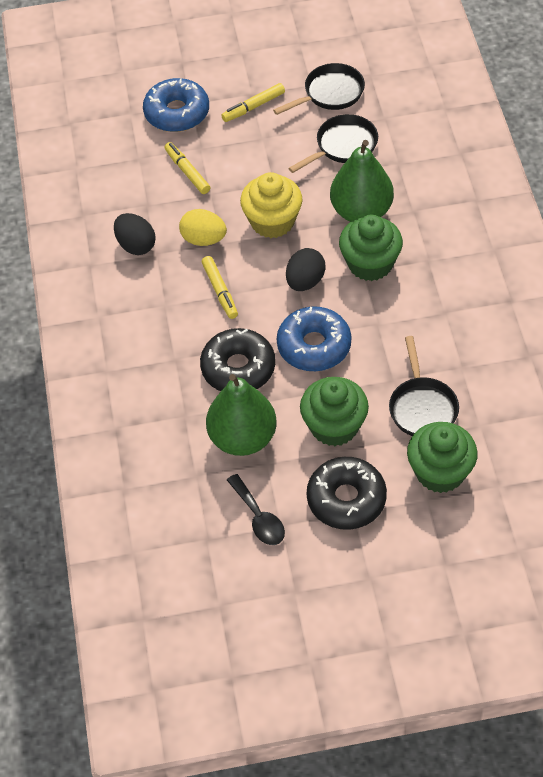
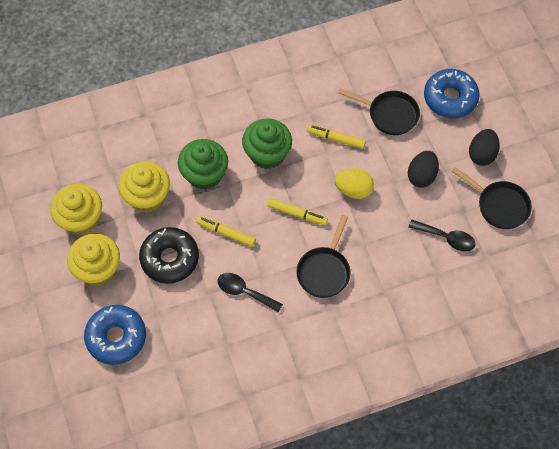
black donut: [200,328,275,391] [307,457,387,530] = 2 -> [139,227,199,284] = 1
black spoon: [227,474,285,545] = 1 -> [217,273,283,313] [409,219,476,252] = 2
green cupcake: [300,377,369,446] [339,215,403,281] [407,422,478,493] = 3 -> [178,139,228,190] [242,118,292,169] = 2
green pear: [206,374,277,456] [330,140,394,222] = 2 -> none = 0
yellow cupcake: [240,172,303,238] = 1 -> [50,184,102,235] [67,233,120,286] [119,161,170,213] = 3

